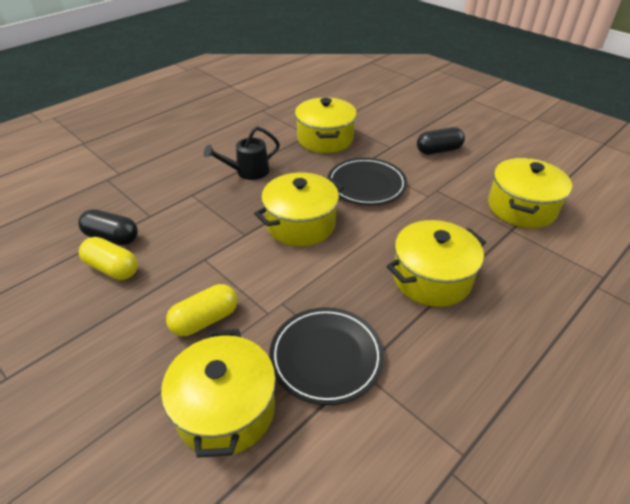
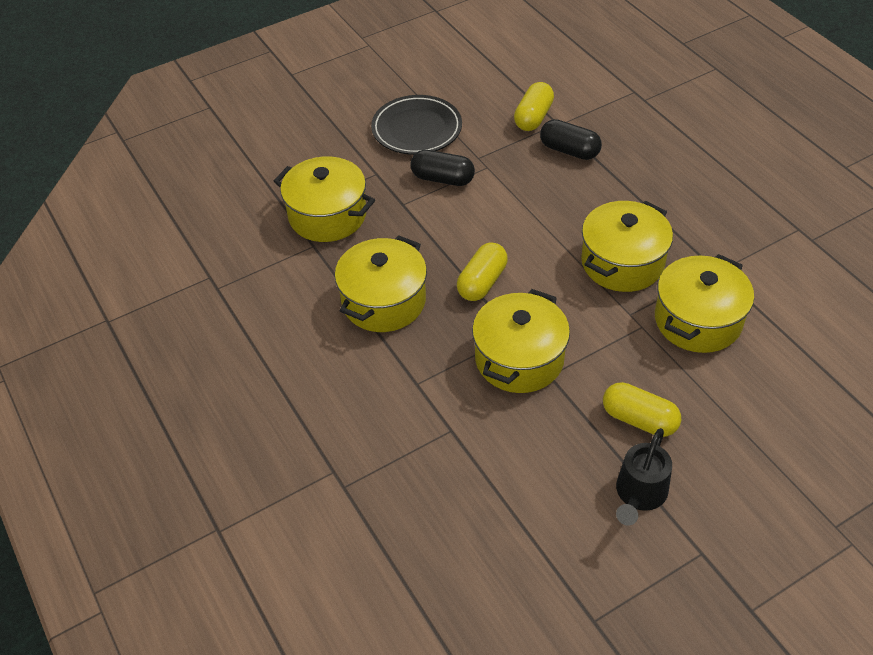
black plate: [269,307,384,405] [328,158,407,205] = 2 -> [371,95,462,155] = 1
yellow capsule: [79,237,138,280] [166,284,237,336] = 2 -> [457,243,508,301] [514,82,554,131] [603,382,681,437] = 3

